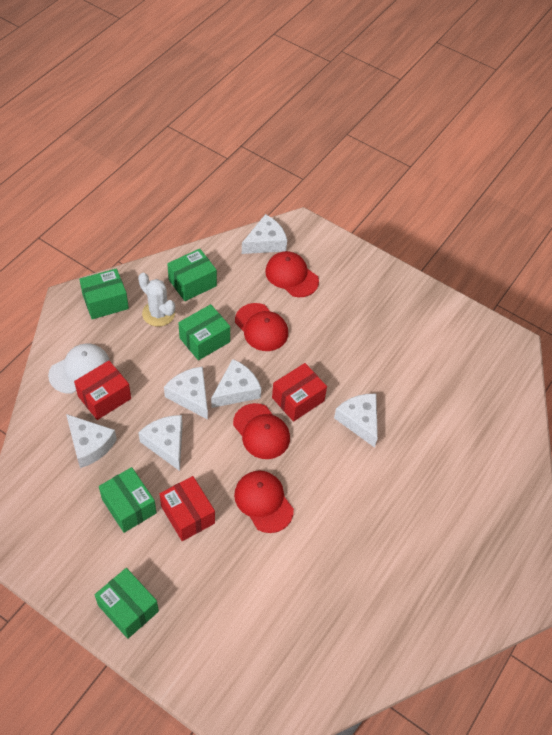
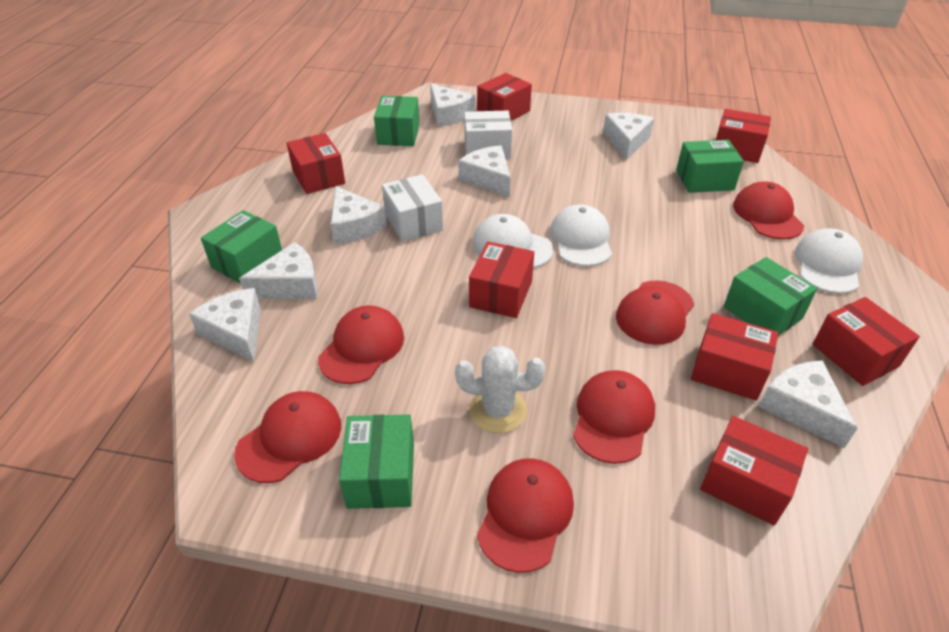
red box: [74,361,131,420] [160,476,215,541] [272,363,327,422] = 3 -> [287,133,345,194] [469,242,534,318] [477,73,532,121] [691,313,778,401] [700,416,808,525] [716,109,771,163] [812,297,920,386] = 7
red cap: [233,403,290,459] [234,470,294,533] [235,303,288,351] [265,251,319,297] = 4 -> [234,391,341,483] [318,305,404,384] [477,458,574,573] [573,370,655,464] [616,280,694,345] [733,181,804,239] = 6
white box: none = 0 -> [382,174,443,242] [464,111,512,158] = 2
white cap: [48,343,110,393] = 1 -> [472,214,553,268] [550,204,612,266] [795,228,863,294] = 3
white cheese: [66,414,117,468] [138,415,183,471] [164,367,208,420] [211,359,261,408] [242,214,287,254] [334,394,378,448] = 6 -> [189,288,261,362] [239,242,318,299] [331,186,387,244] [430,84,475,127] [458,145,511,197] [603,113,654,160] [758,360,858,448] = 7

